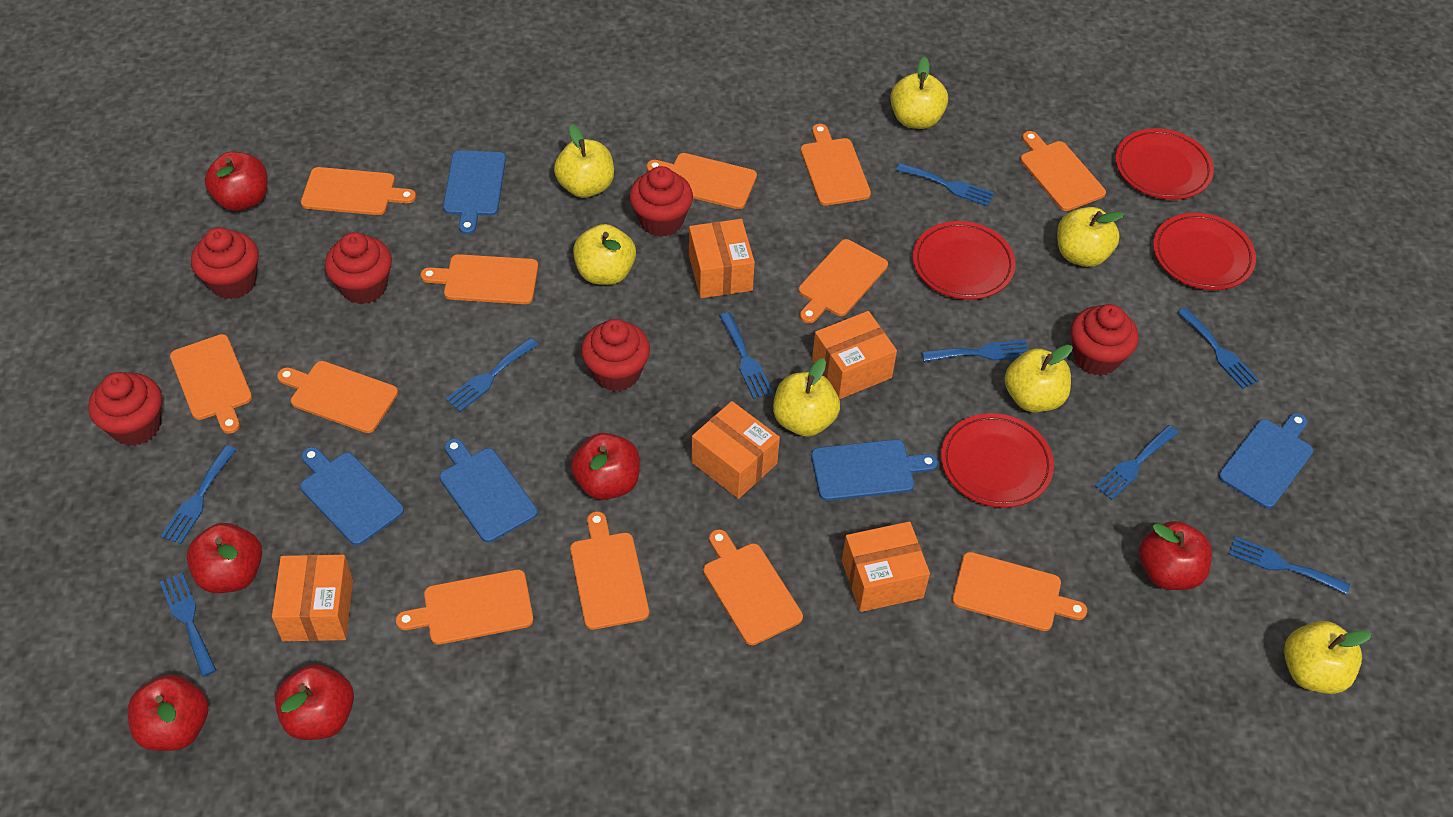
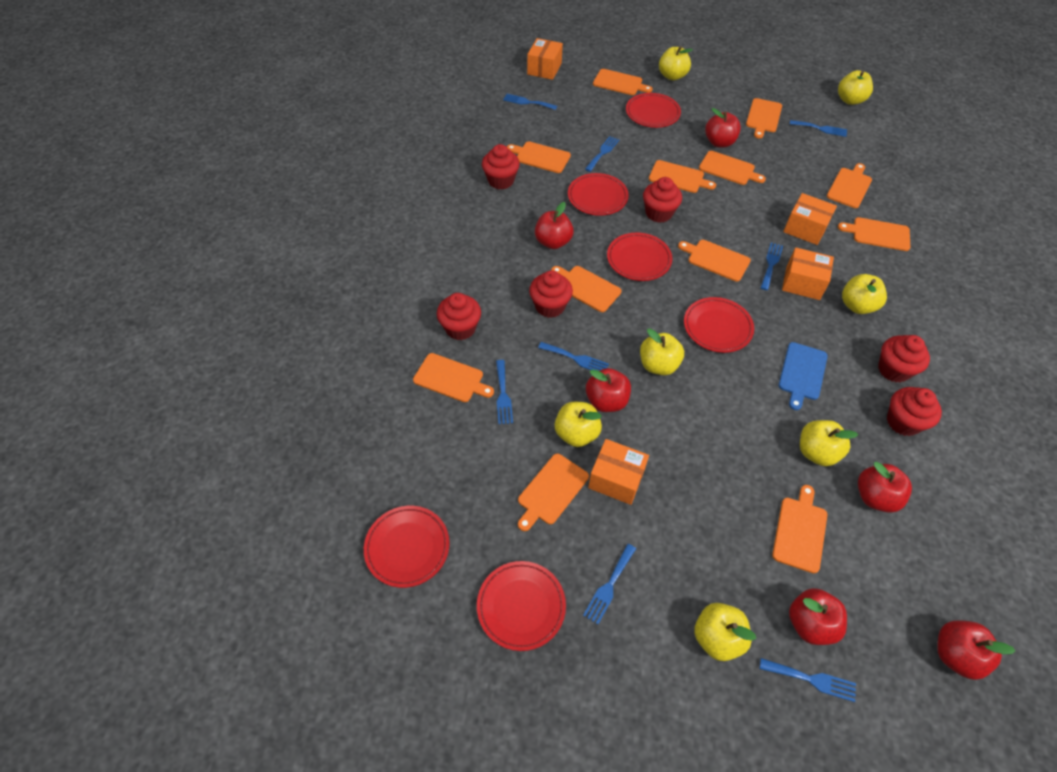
blue cutting board: [300,447,404,546] [440,438,537,542] [443,150,506,234] [811,439,938,501] [1219,413,1313,509] = 5 -> [779,342,828,410] = 1
blue fork: [160,573,217,677] [161,445,237,544] [446,338,538,412] [719,312,773,399] [896,163,994,207] [922,340,1029,362] [1095,425,1179,500] [1177,307,1259,389] [1229,537,1350,595] = 9 -> [496,360,513,424] [503,94,557,110] [538,342,609,371] [583,544,636,624] [585,136,619,172] [759,658,856,702] [760,243,783,290] [790,120,847,137] = 8
orange box: [272,555,353,641] [689,219,755,298] [692,401,780,499] [812,311,897,399] [842,521,930,612] = 5 -> [527,38,563,80] [588,439,649,505] [782,247,834,300] [783,193,837,245] = 4
red plate: [913,221,1016,300] [941,413,1054,508] [1115,128,1214,200] [1153,213,1256,290] = 4 -> [364,506,450,588] [477,561,566,651] [568,173,629,216] [607,233,672,281] [626,93,681,128] [684,297,754,353] = 6

